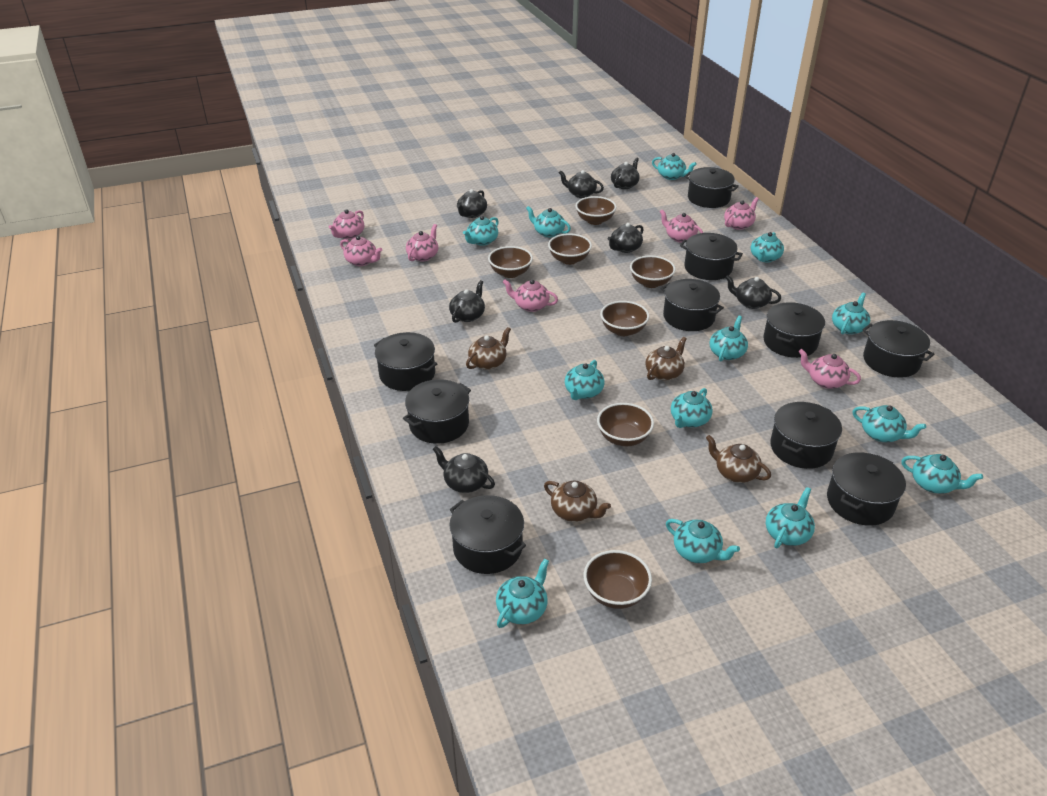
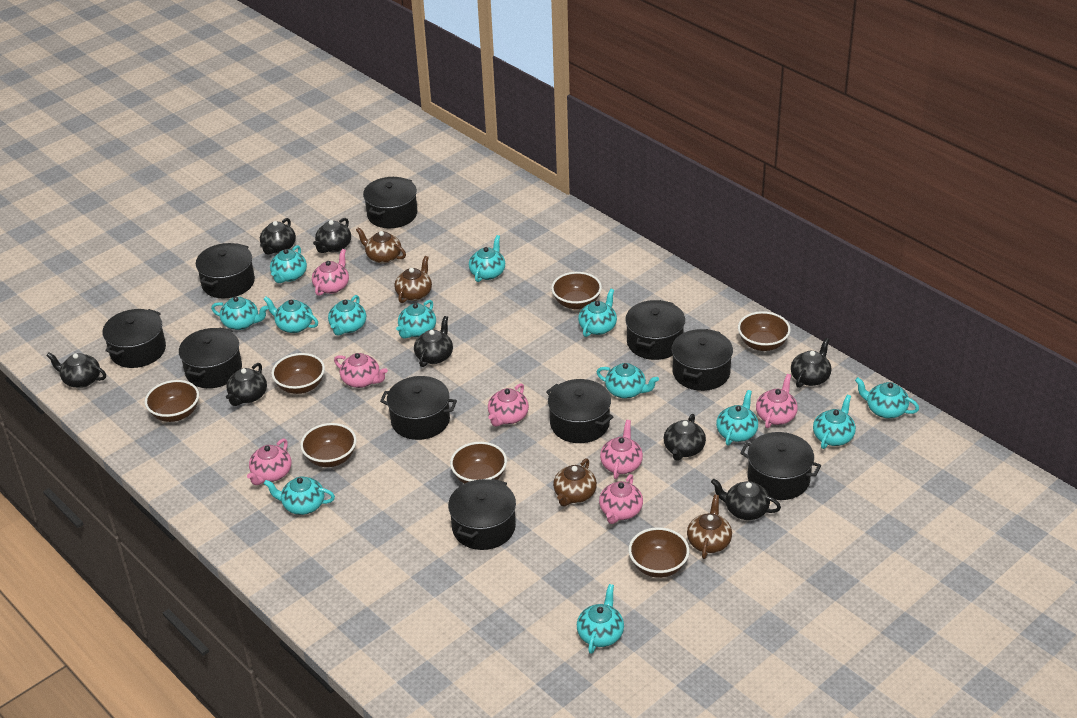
black teapot: [433,446,495,493] [449,280,485,323] [457,189,487,218] [559,170,604,198] [608,223,644,253] [611,158,640,189] [725,275,781,309] = 7 -> [46,353,106,388] [226,363,267,406] [260,218,296,255] [313,218,351,253] [414,316,453,367] [664,414,706,461] [711,479,781,520] [791,338,831,388] = 8

